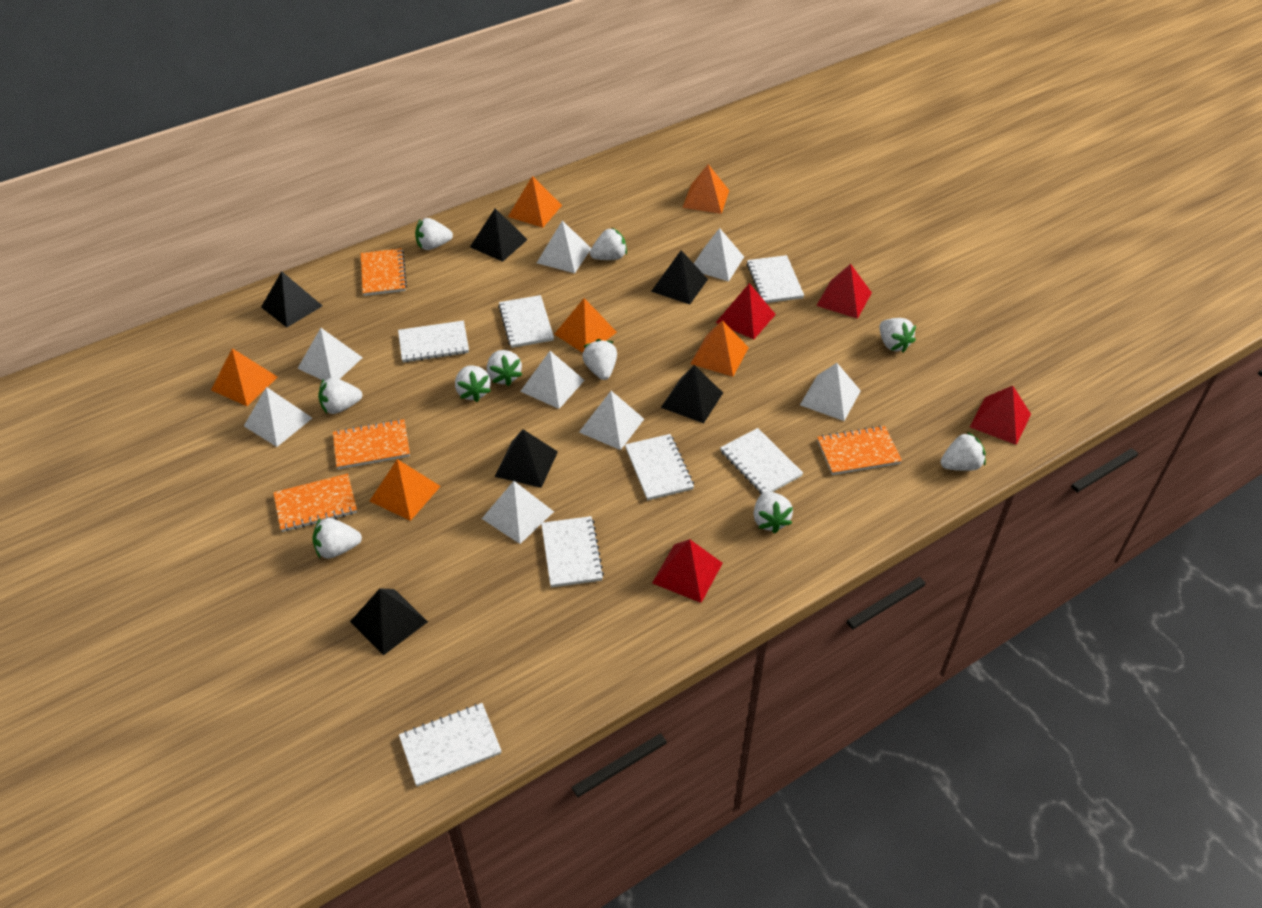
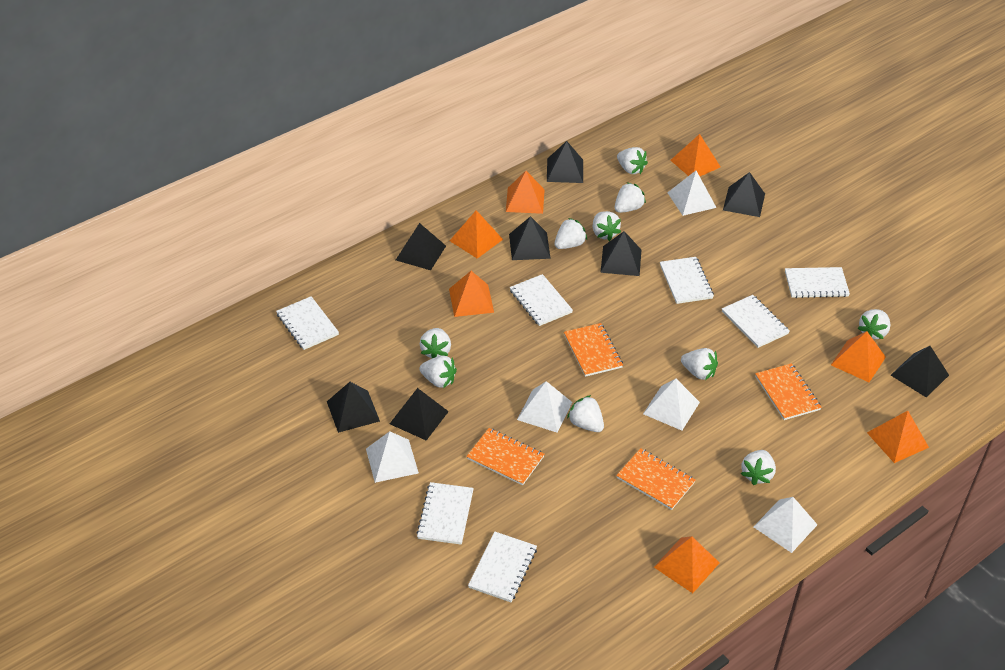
black pyramid: [261,271,322,327] [350,588,428,656] [470,208,528,262] [494,429,558,488] [651,250,708,304] [661,365,723,423] = 6 -> [327,382,380,433] [390,388,449,441] [396,223,446,270] [509,216,551,260] [547,141,583,183] [600,231,641,276] [723,172,765,217] [891,346,949,398] = 8
orange pyramid: [211,348,278,406] [370,459,441,521] [508,176,562,228] [554,298,617,353] [682,164,729,214] [690,320,749,377] = 6 -> [449,271,494,317] [450,210,503,259] [506,171,545,214] [654,536,719,593] [670,134,720,176] [831,331,886,382] [867,411,929,463] = 7
red pyramid: [652,539,723,603] [716,283,776,339] [816,264,872,319] [970,386,1031,445] = 4 -> none = 0
white pyramid: [244,387,312,447] [298,328,363,381] [482,481,554,544] [520,351,585,409] [537,221,591,273] [579,391,644,450] [694,228,744,281] [800,363,861,421] = 8 -> [366,431,419,483] [517,381,572,433] [643,379,700,431] [667,171,717,216] [754,497,818,553] = 5

